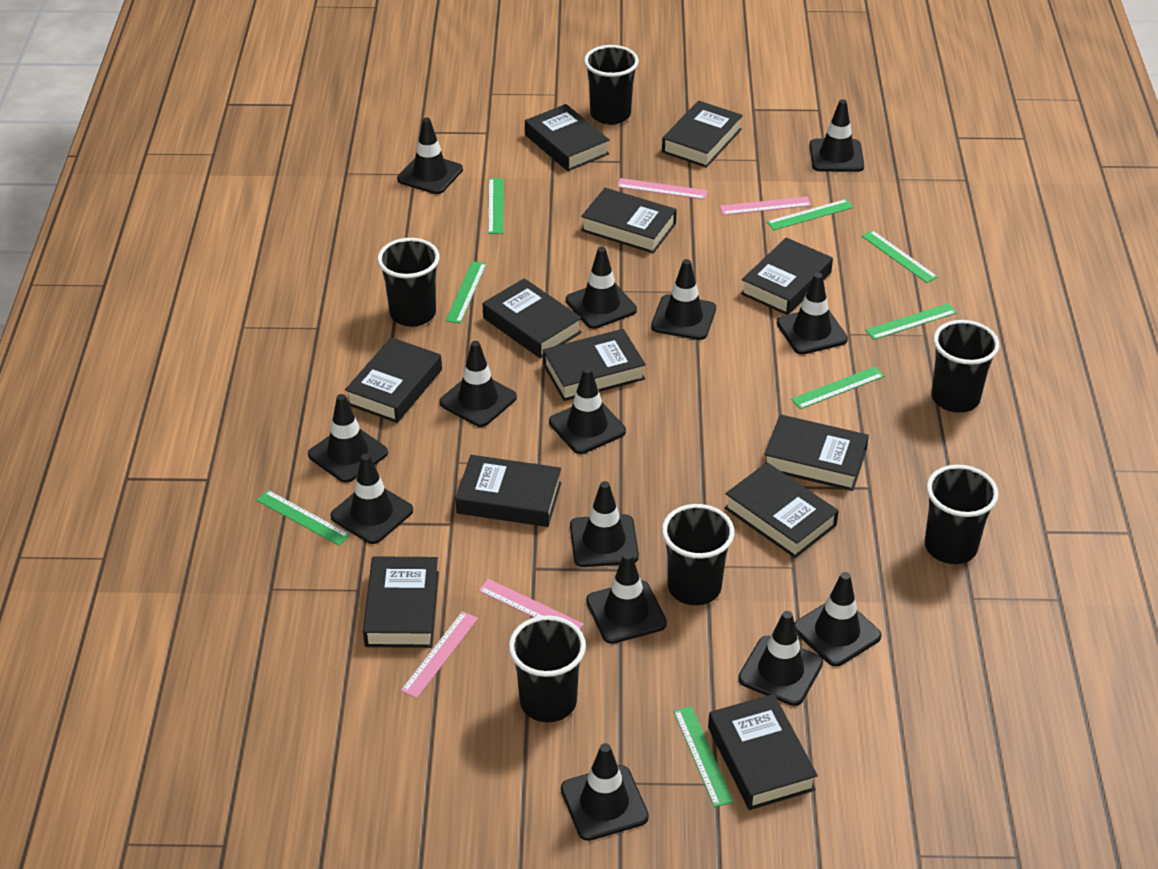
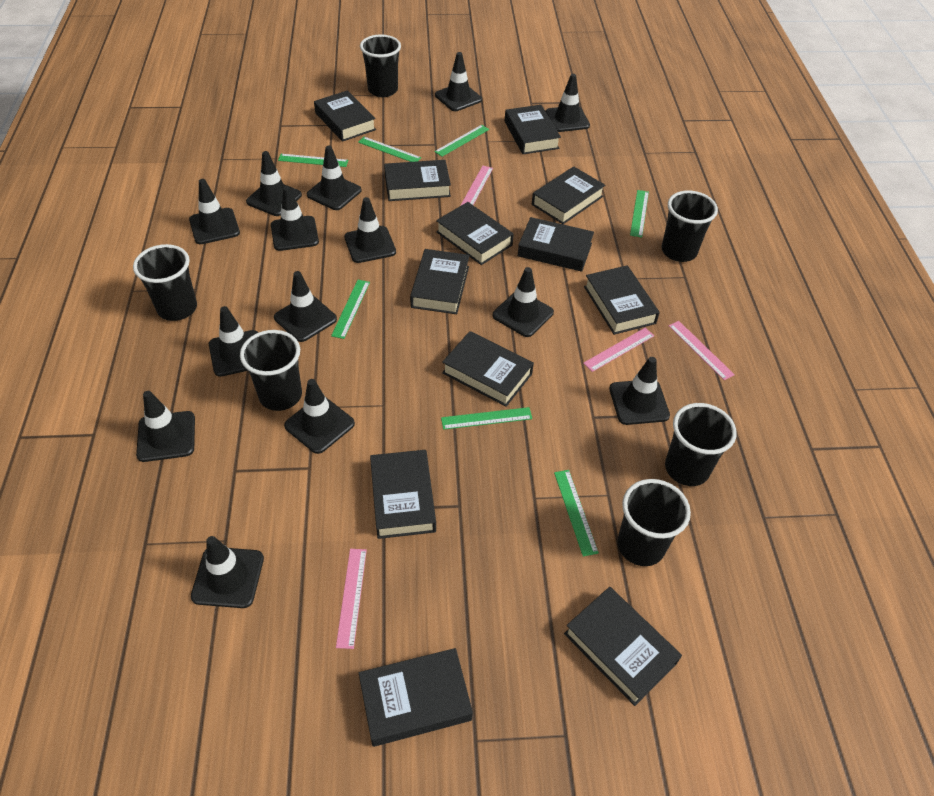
green ruler: [256,490,350,546] [445,261,487,324] [488,178,503,234] [673,706,733,807] [767,199,853,230] [791,367,884,409] [862,230,938,283] [866,303,957,340] = 8 -> [278,154,348,167] [331,280,370,339] [358,137,421,162] [434,125,489,157] [441,407,532,430] [554,470,599,556] [630,190,649,238] = 7

